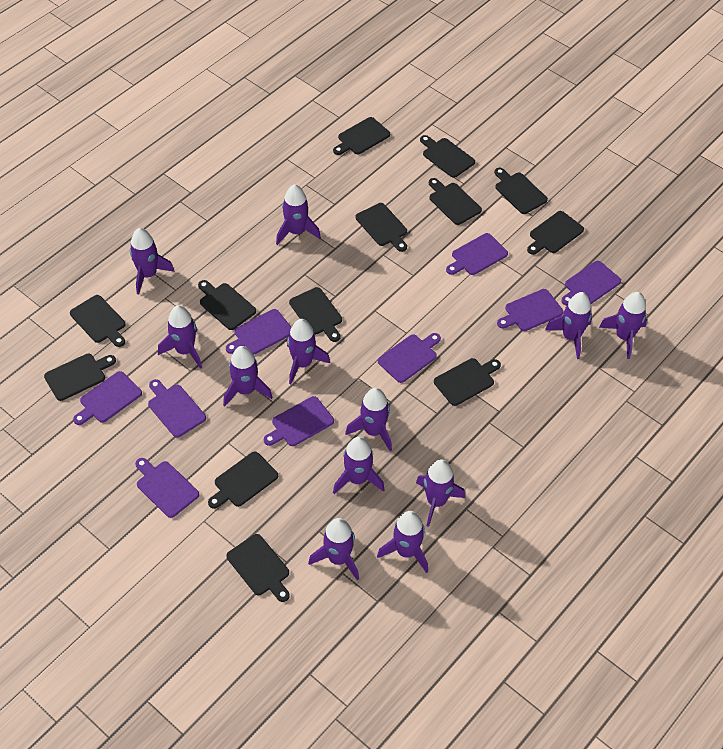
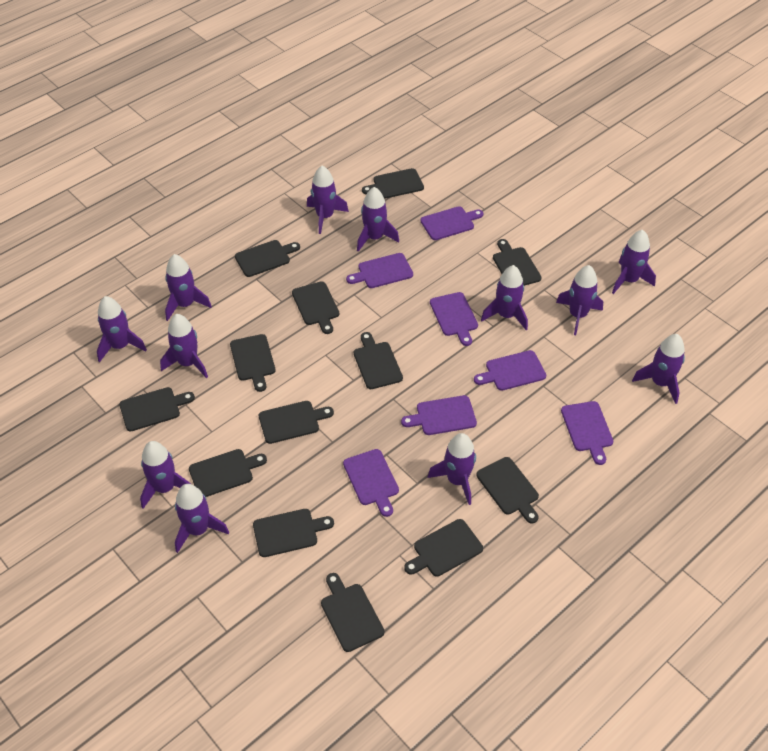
purple cutting board: [73,371,142,425] [135,458,199,518] [148,379,206,438] [226,309,292,355] [264,396,334,446] [378,333,441,383] [446,233,508,275] [497,289,563,331] [561,261,621,305] = 9 -> [343,449,399,517] [346,253,413,288] [401,395,477,435] [420,206,483,240] [430,292,478,346] [474,350,546,391] [561,401,613,465] = 7

